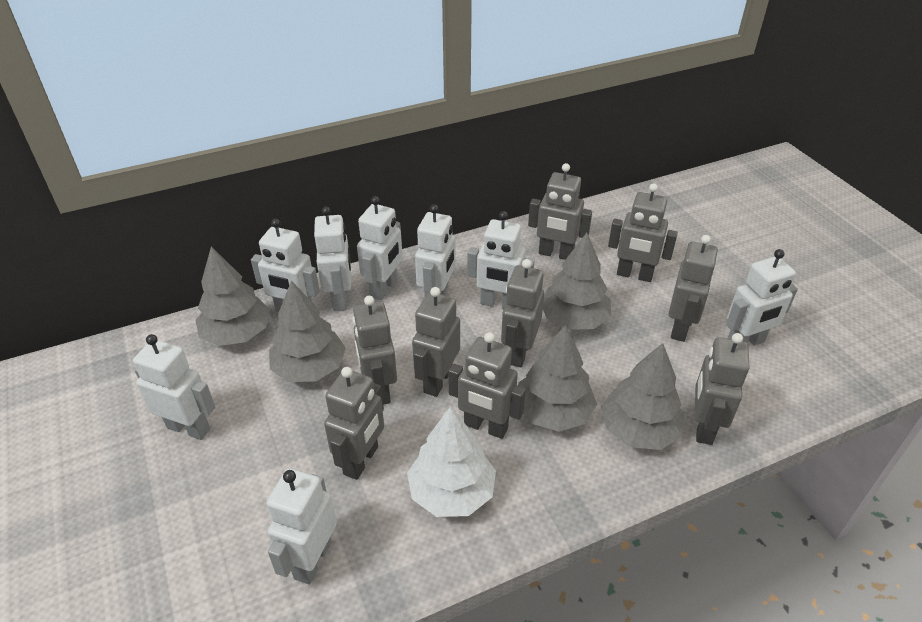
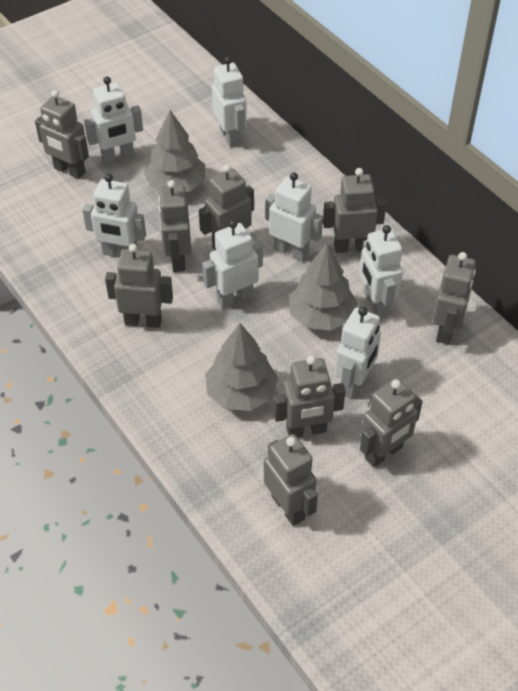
grey tree: [195,246,270,346] [269,281,346,382] [518,325,597,432] [543,233,611,330] [601,343,685,450] = 5 -> [144,110,205,192] [205,323,278,411] [289,244,357,331] = 3
white robot: [133,334,215,440] [251,218,320,312] [267,468,337,585] [314,207,351,311] [357,196,403,300] [415,204,456,297] [467,211,535,309] [726,249,798,346] = 8 -> [82,174,146,256] [84,77,143,164] [202,220,263,308] [212,57,247,148] [265,172,323,262] [334,307,381,399] [359,225,403,317] = 7
white tree: [407,406,496,517] = 1 -> none = 0

